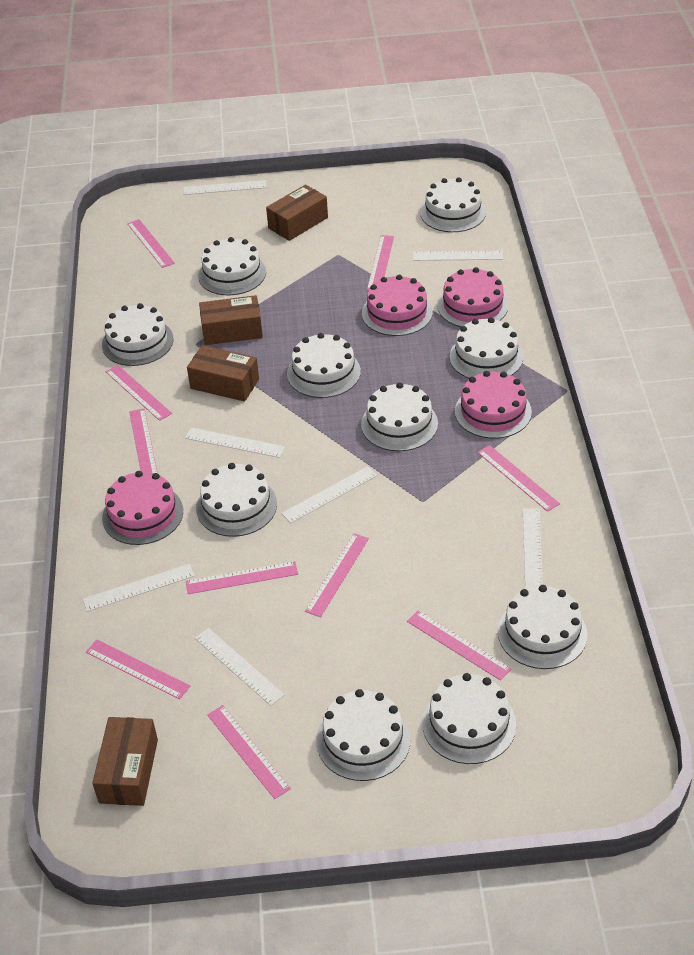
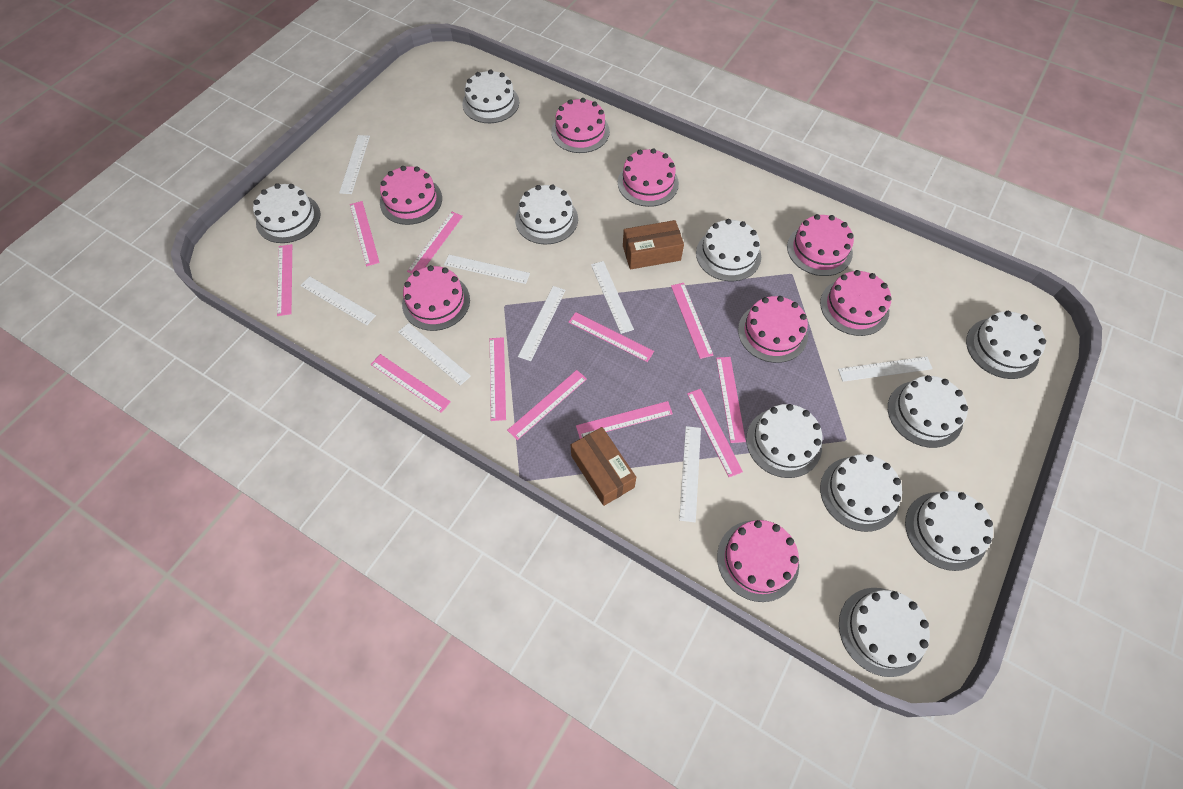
brown box: [92,717,158,806] [187,345,259,402] [199,295,263,345] [266,185,328,241] = 4 -> [571,427,636,506] [623,220,684,270] = 2
pink cake: [102,471,183,545] [362,275,433,336] [438,267,508,327] [455,371,532,439] = 4 -> [380,166,442,225] [402,265,470,331] [551,98,610,153] [618,148,679,207] [717,520,799,602] [738,296,808,363] [787,214,854,276] [820,270,892,336] = 8
pink ruler: [86,640,190,699] [105,365,172,421] [127,219,175,268] [129,409,158,473] [186,561,298,594] [207,705,291,799] [305,533,369,617] [367,235,394,290] [407,610,512,681] [478,445,560,512] = 10 -> [277,244,292,316] [350,201,380,266] [371,354,451,413] [407,212,463,274] [490,337,506,421] [507,370,587,440] [569,312,654,362] [576,401,673,439] [671,283,714,359] [687,389,743,477] [716,357,746,443] = 11
white ruler: [83,564,195,612] [183,180,267,195] [185,428,285,458] [195,628,285,706] [281,466,377,523] [413,251,503,261] [523,508,543,589] = 7 -> [300,276,376,325] [339,135,370,194] [398,323,471,386] [444,255,530,284] [518,286,566,361] [591,261,634,334] [679,426,701,522] [838,357,933,382] = 8

